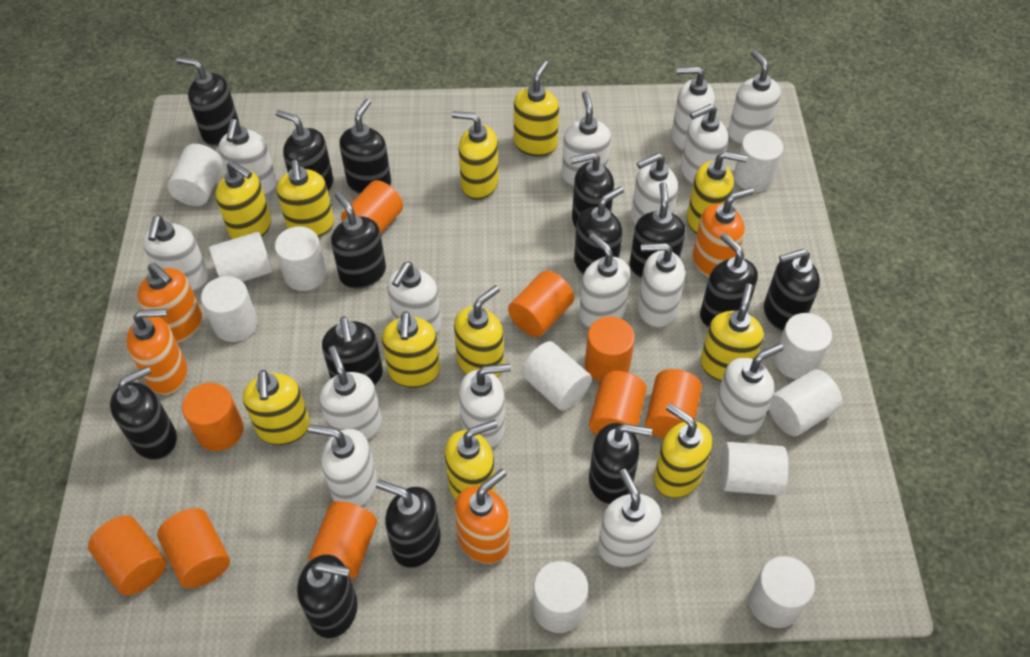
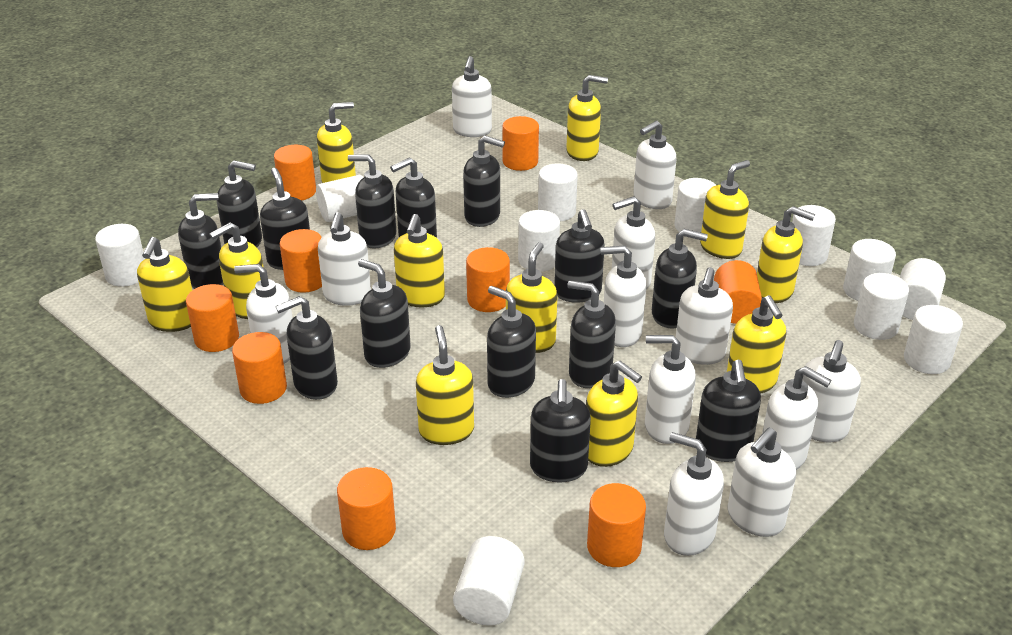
orange soap dispenser: [126,309,188,395] [137,263,202,343] [454,469,510,564] [693,188,754,277] = 4 -> none = 0
white soap dispenser: [143,215,209,292] [219,119,277,196] [308,425,377,507] [319,346,382,441] [387,262,441,334] [459,363,511,448] [562,91,611,187] [579,233,631,328] [598,469,661,567] [631,153,678,225] [637,243,685,328] [671,66,715,151] [681,104,728,185] [714,343,784,436] [728,50,781,145] = 15 -> [234,264,293,364] [318,212,371,306] [452,56,492,137] [600,245,647,347] [612,196,655,290] [633,121,677,209] [645,335,696,444] [664,432,724,556] [676,267,733,365] [727,428,796,537] [762,366,831,470] [802,340,861,442] = 12

